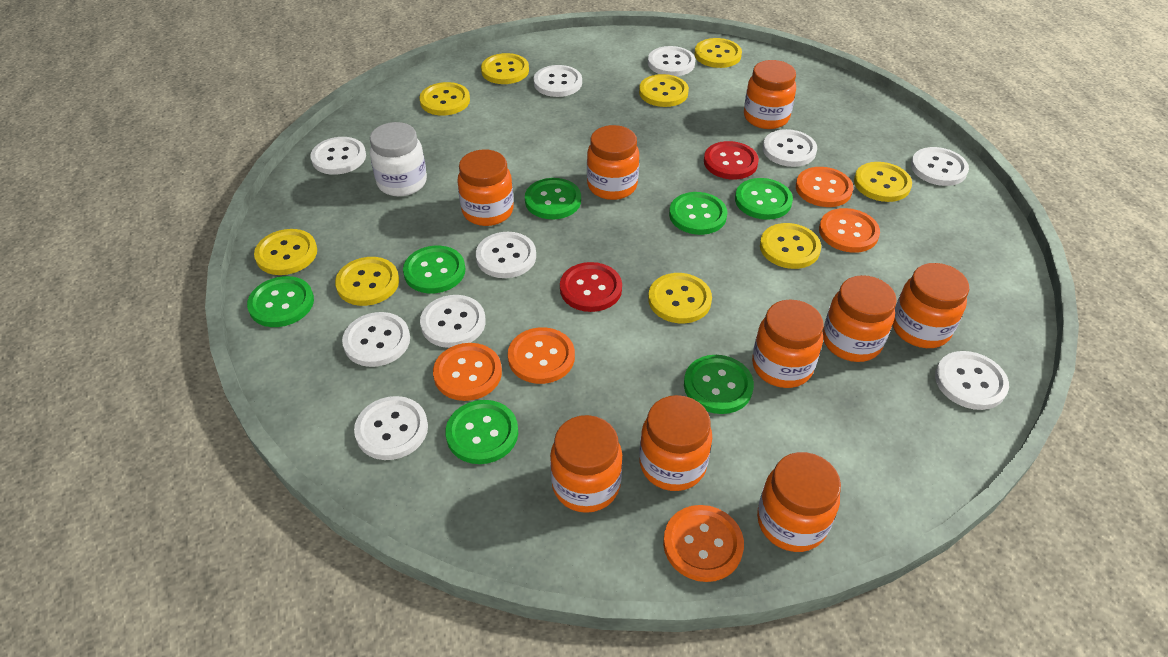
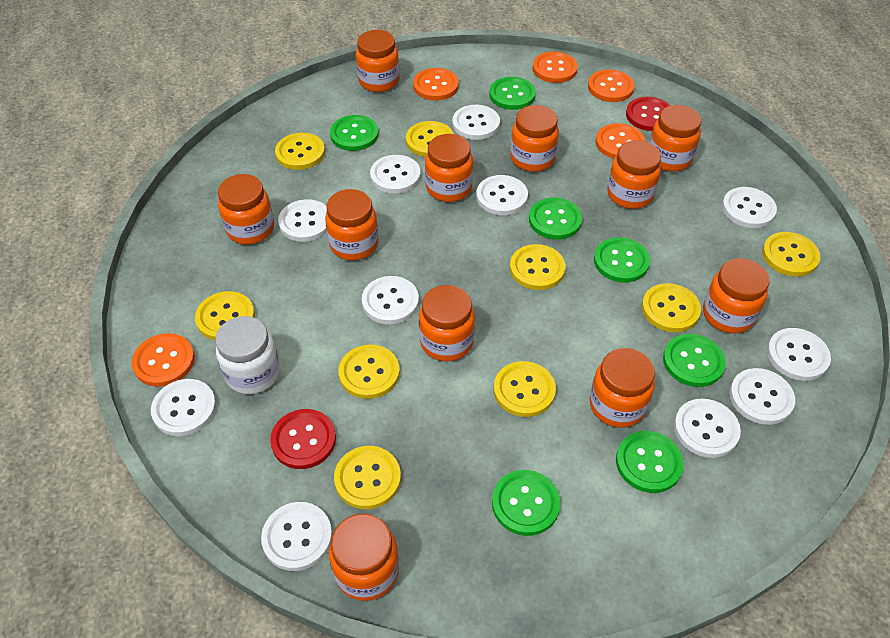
orange jar: [458,149,514,226] [550,415,622,513] [587,125,639,200] [639,395,712,491] [744,60,796,129] [752,299,824,388] [757,452,841,552] [823,275,897,362] [893,263,969,348] = 9 -> [218,174,274,245] [325,189,378,260] [329,514,399,601] [356,30,399,92] [419,285,475,362] [425,134,473,202] [510,105,559,172] [590,348,655,428] [607,140,661,209] [649,105,701,171] [703,258,770,333] = 11
white button: [310,137,366,175] [342,312,410,367] [354,396,428,460] [420,295,486,348] [476,232,536,278] [534,65,582,97] [648,46,695,76] [763,129,817,167] [911,147,969,186] [935,351,1009,410] = 10 -> [151,379,216,436] [261,502,332,571] [278,199,327,242] [362,276,419,324] [370,155,421,194] [452,105,500,140] [476,175,528,215] [674,399,741,458] [722,187,777,228] [729,368,795,425] [767,328,831,381] = 11

